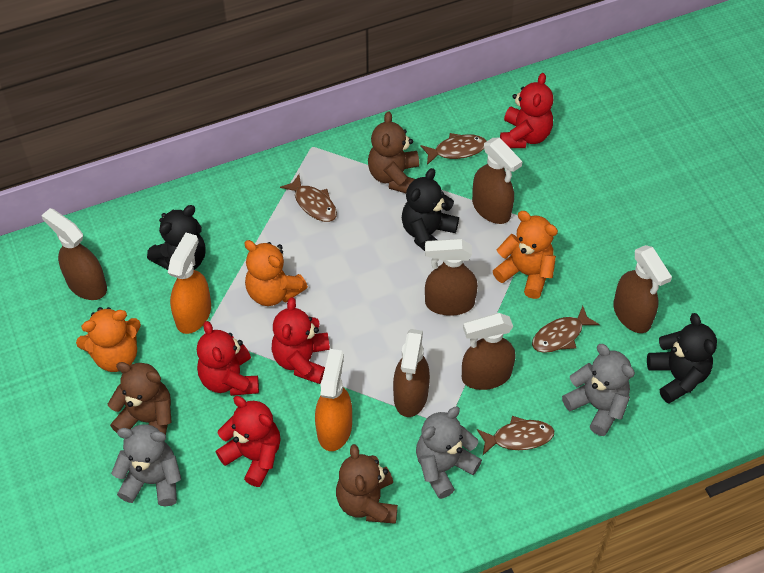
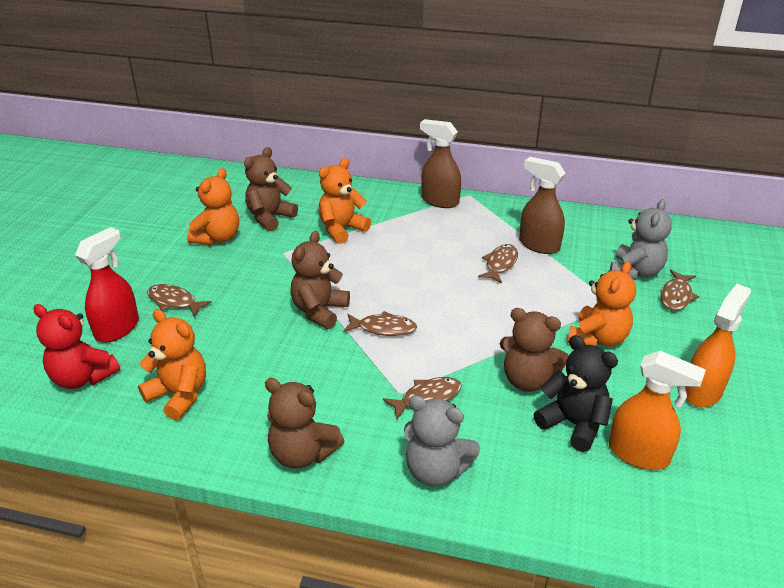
black teddy bear: [147,205,206,270] [402,168,459,251] [647,313,717,403] = 3 -> [534,335,618,452] = 1
brown fish: [280,174,337,222] [420,133,487,165] [477,416,554,455] [532,306,600,353] = 4 -> [147,284,212,317] [343,311,417,336] [383,377,462,419] [478,244,518,284] [661,270,699,311] = 5
brown spray bottle: [41,208,107,300] [393,329,430,417] [425,239,478,316] [462,313,516,390] [472,138,522,224] [613,245,672,333] = 6 -> [420,119,461,208] [519,157,566,254] = 2
brown teddy bear: [108,362,172,435] [336,444,398,524] [368,111,419,193] = 3 -> [244,147,298,231] [265,378,344,469] [290,231,350,329] [500,308,568,392] = 4
grey teddy bear: [111,424,181,506] [416,407,482,499] [562,344,635,436] = 3 -> [404,395,480,486] [610,199,672,280] = 2
orange teddy bear: [76,307,141,372] [244,240,308,306] [493,211,558,299] = 3 -> [138,309,206,421] [187,168,239,245] [318,158,371,244] [567,261,636,347] = 4
red spray bottle: none = 0 -> [75,227,139,343] = 1
red teddy bear: [197,321,259,396] [216,396,280,487] [272,297,330,384] [500,73,553,148] = 4 -> [33,304,120,389] = 1

